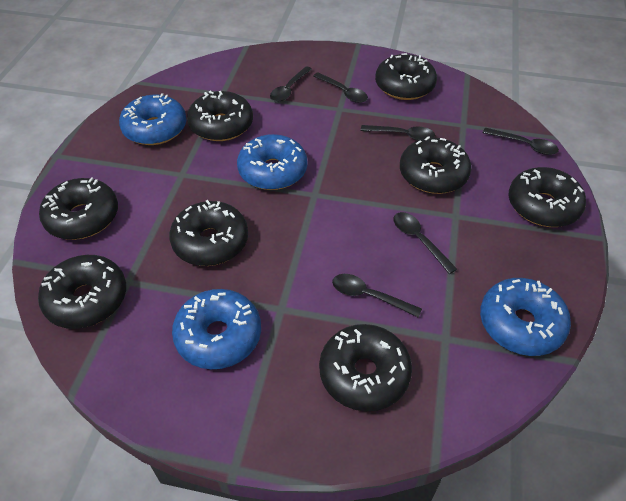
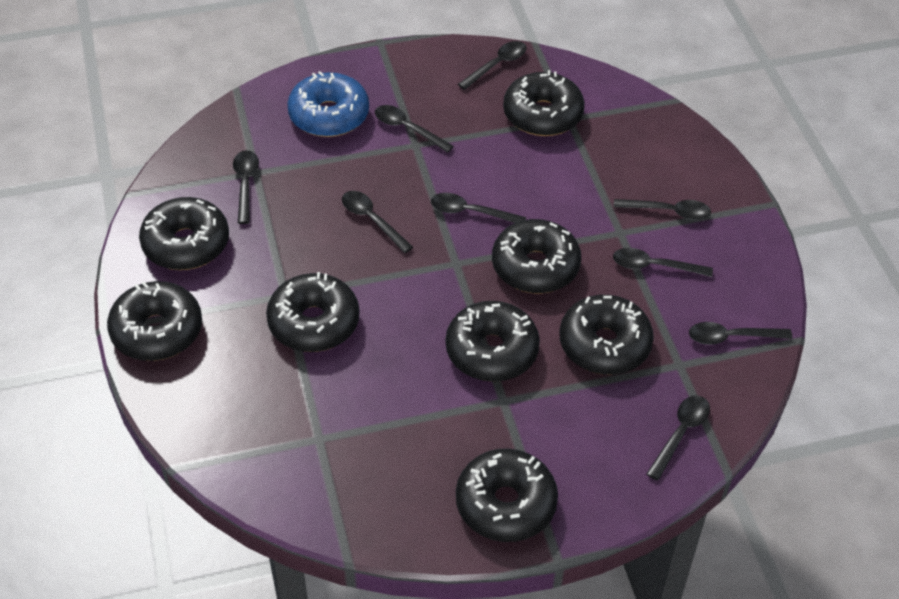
black spoon: [270,66,312,102] [313,72,368,103] [332,274,422,318] [360,125,435,140] [393,212,457,274] [483,128,559,155] = 6 -> [233,150,259,224] [342,191,413,253] [375,105,454,153] [431,193,526,223] [458,41,527,90] [613,199,711,220] [613,248,713,277] [646,396,710,481] [689,322,792,345] = 9
blue donut: [119,93,187,145] [172,289,261,369] [237,134,307,190] [480,278,571,356] = 4 -> [287,71,369,137] = 1

